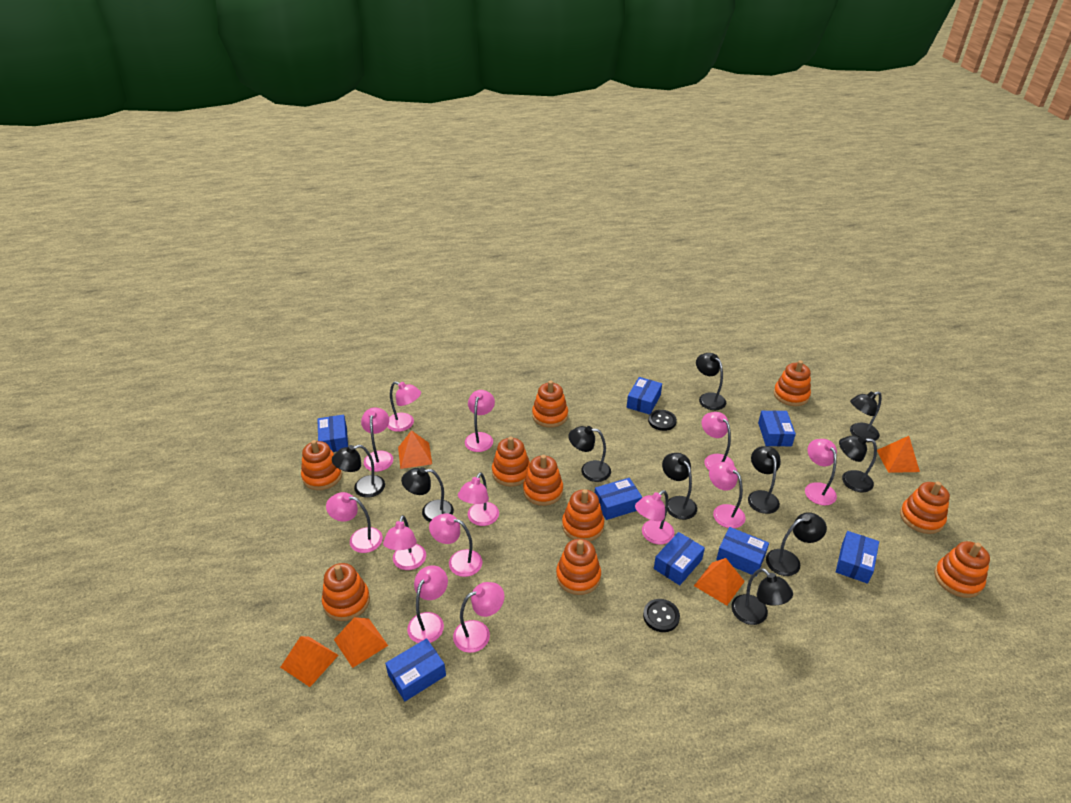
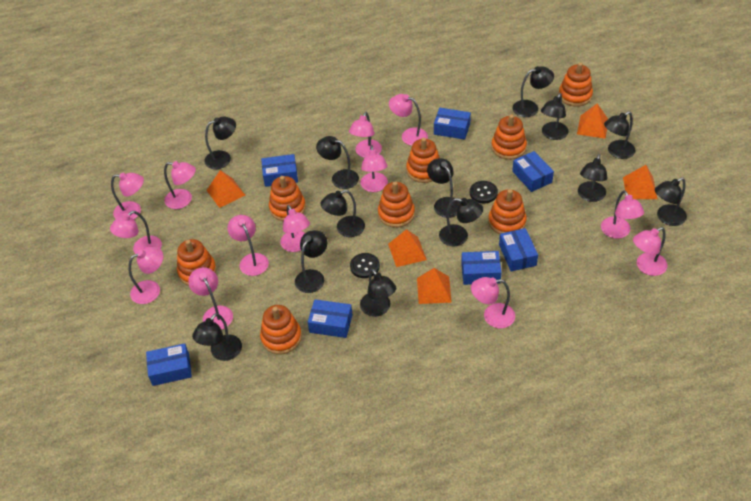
black lamp: [332,445,385,498] [401,467,454,522] [568,426,611,482] [662,453,697,520] [696,353,726,410] [731,568,793,625] [748,446,781,514] [766,512,827,576] [839,435,877,492] [850,391,882,442] = 10 -> [192,313,242,361] [204,117,236,169] [295,230,328,293] [316,136,359,189] [320,190,365,237] [360,269,396,317] [427,158,460,218] [439,198,483,246] [513,66,554,117] [541,93,568,140] [578,154,608,202] [604,111,636,159] [655,177,687,226] = 13
blue box: [317,414,348,452] [385,638,446,701] [595,478,642,520] [627,377,662,415] [654,532,705,585] [716,527,769,576] [758,410,796,446] [836,531,879,584] = 8 -> [146,343,192,386] [261,154,298,187] [308,299,352,338] [434,108,471,140] [461,251,502,285] [499,228,538,272] [512,151,554,192] = 7
orange stacking toy: [301,440,342,490] [322,563,370,621] [492,436,530,487] [523,455,563,506] [532,381,568,428] [556,539,601,595] [562,489,604,542] [774,360,811,406] [900,482,950,534] [934,541,990,598] = 10 -> [177,239,216,286] [260,305,302,354] [269,176,306,221] [378,181,415,228] [406,138,440,183] [488,189,526,234] [491,114,527,160] [559,63,593,107] = 8

